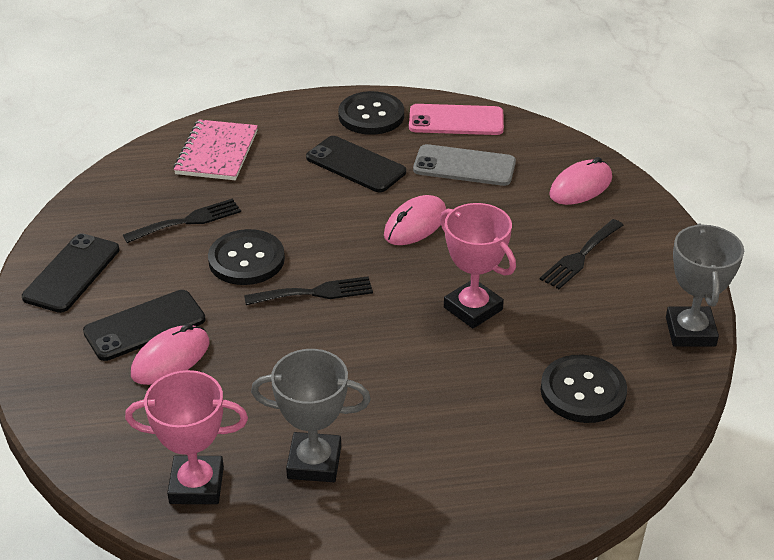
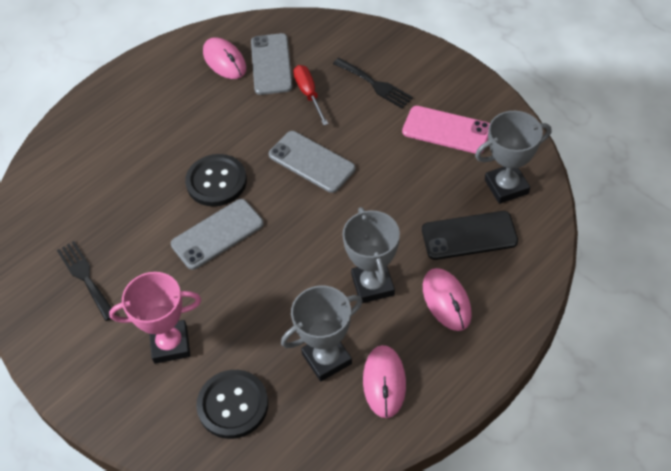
black button: [208,229,285,285] [338,91,404,135] [541,355,627,423] = 3 -> [185,154,247,206] [196,370,268,439] = 2
black fork: [123,198,241,243] [244,276,373,305] [540,219,623,289] = 3 -> [57,241,117,321] [333,58,413,109] = 2
black phone: [22,233,119,313] [83,290,206,361] [306,136,406,192] = 3 -> [422,211,518,260] = 1
grey phone: [413,144,516,186] = 1 -> [171,199,264,270] [251,33,293,95] [269,131,356,193] = 3
grey trophy: [251,349,371,482] [666,224,744,347] = 2 -> [281,286,363,382] [342,207,400,303] [475,111,551,204] = 3
pink notebook: [173,119,258,180] = 1 -> none = 0
pink trophy: [125,370,248,504] [440,203,516,329] = 2 -> [109,272,201,364] = 1
red screwdriver: none = 0 -> [293,65,328,126] = 1

